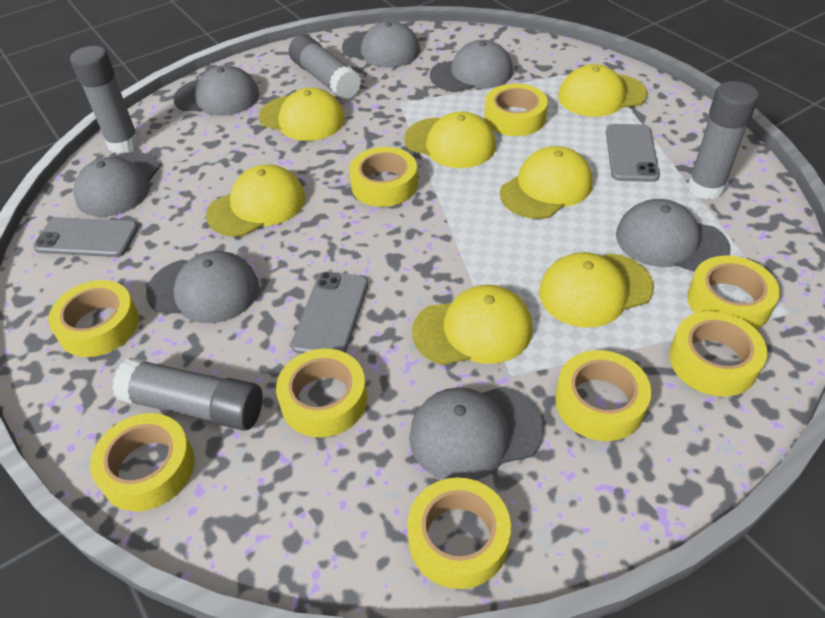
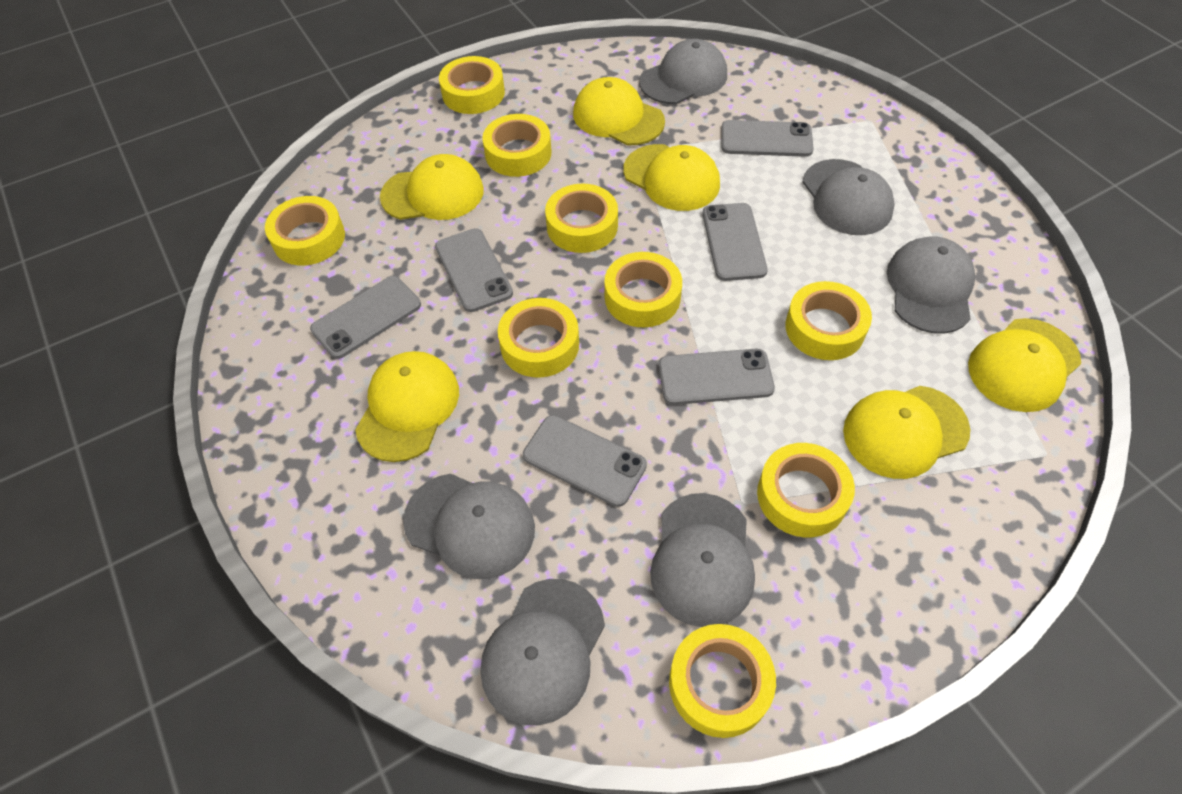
grey cap: [74,152,160,217] [146,251,259,323] [173,65,260,116] [342,21,420,67] [409,387,544,480] [430,40,513,92] [616,199,731,272] = 7 -> [403,474,535,579] [480,579,605,725] [639,39,727,104] [650,493,755,627] [802,159,895,235] [887,236,975,334] = 6
grey glue stick: [70,46,140,154] [112,357,263,431] [289,35,361,99] [687,81,759,199] = 4 -> none = 0
grey phone: [33,217,138,257] [291,272,368,354] [606,124,660,182] = 3 -> [310,276,421,359] [435,228,513,312] [523,415,647,507] [659,349,775,405] [703,203,768,281] [721,120,814,157] = 6
yellow cap: [206,165,305,237] [259,88,345,141] [404,111,496,168] [412,285,533,365] [500,146,592,219] [539,252,654,327] [558,64,647,117] = 7 -> [355,351,459,462] [380,154,484,220] [573,77,665,145] [623,144,720,211] [843,386,970,479] [968,318,1081,412] = 6

